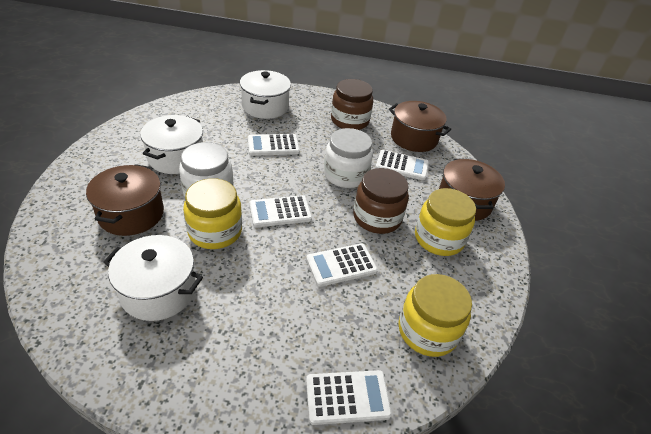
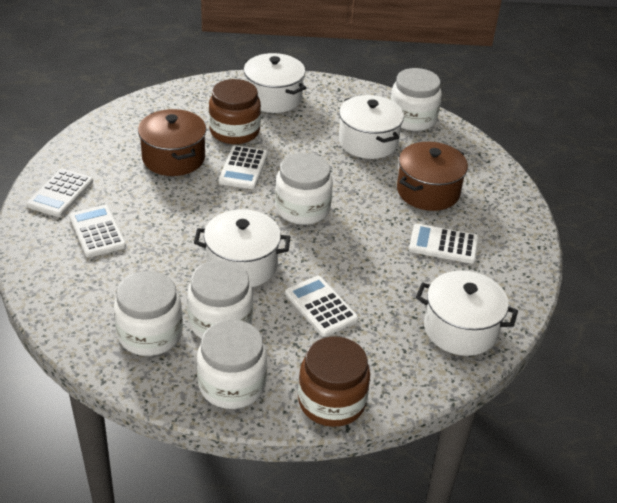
brown pot: [86,164,164,236] [389,101,451,152] [439,159,505,221] = 3 -> [138,109,206,176] [397,142,468,211] = 2
white jar: [179,142,233,197] [324,128,373,188] = 2 -> [114,271,183,356] [187,260,253,339] [197,320,267,409] [275,153,333,225] [390,68,442,131] = 5
white pot: [103,235,203,321] [140,115,203,174] [240,70,291,119] = 3 -> [194,209,290,287] [243,53,306,113] [339,95,404,159] [416,270,518,356] = 4
yellow jar: [183,178,242,249] [398,274,472,357] [415,188,476,256] = 3 -> none = 0

